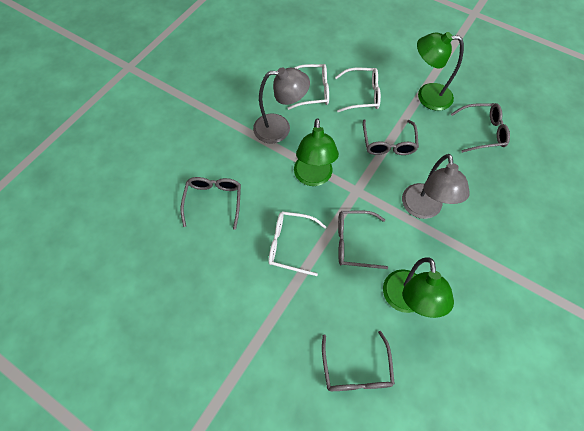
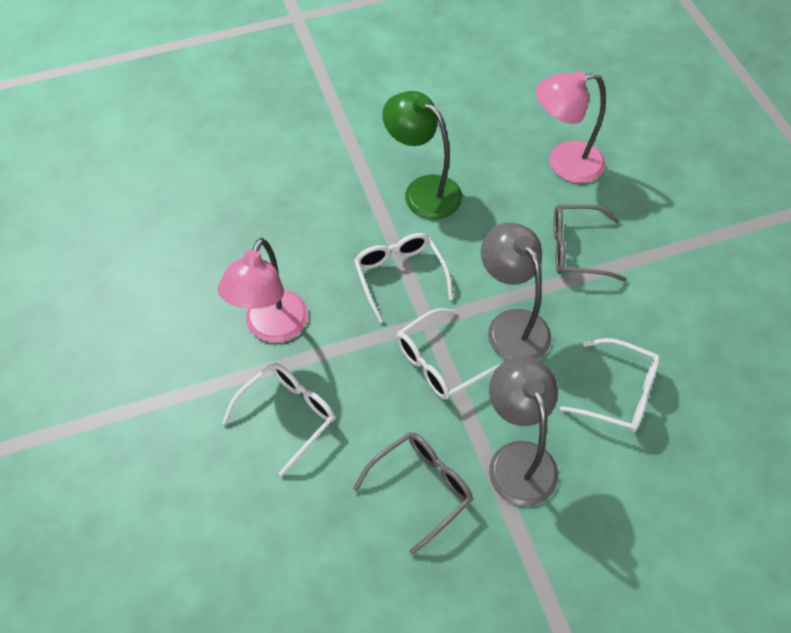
green lamp: [294,118,339,186] [383,257,454,318] [417,32,464,111] = 3 -> [382,91,462,219] = 1
grey glasses: [181,177,241,230] [322,331,395,391] [338,210,388,269] [363,120,419,155] [451,103,510,153] = 5 -> [353,432,473,555] [553,204,627,282] = 2
pink lamp: none = 0 -> [218,238,308,343] [536,70,606,183] = 2
white glasses: [268,211,326,276] [287,64,329,110] [335,68,381,112] = 3 -> [222,363,335,476] [354,233,453,323] [396,308,502,400] [560,338,660,432] = 4

